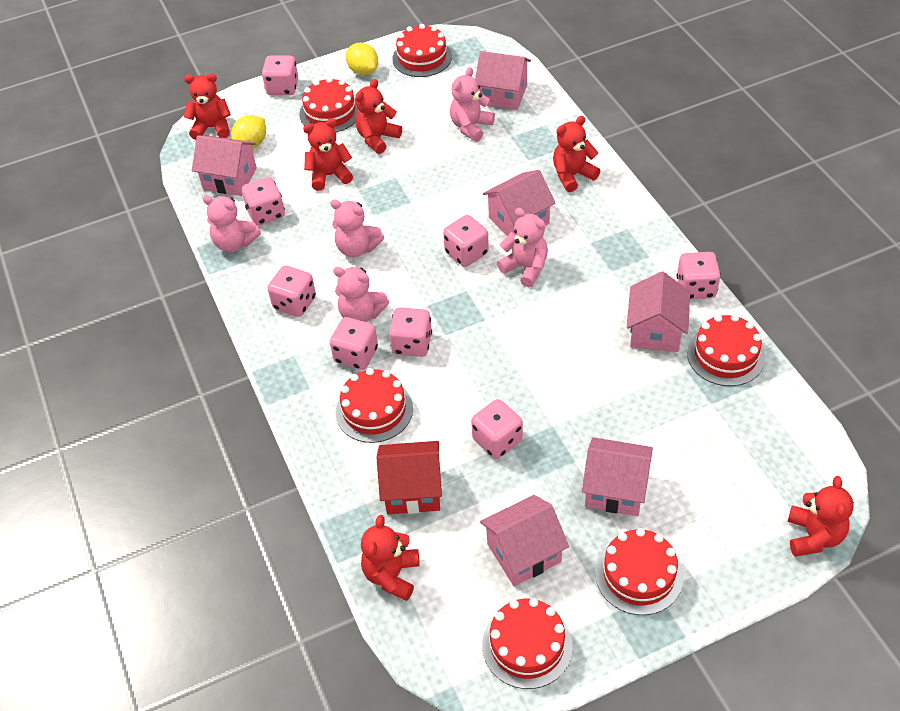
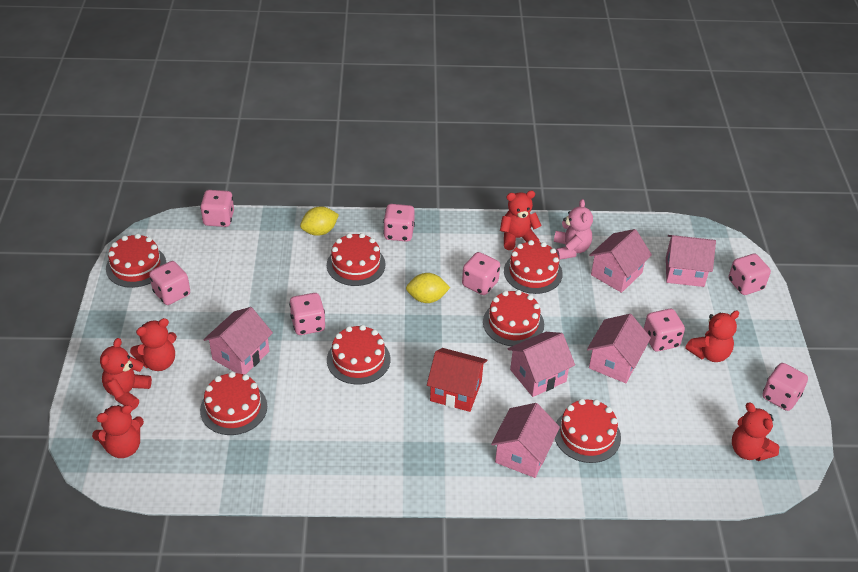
pink teddy bear: [202,195,261,252] [330,199,384,257] [333,267,389,322] [450,67,495,142] [497,208,548,287] = 5 -> [554,199,593,260] = 1
red cake: [299,77,359,132] [336,368,413,443] [392,24,452,77] [482,598,573,689] [595,528,683,615] [687,314,765,386] = 6 -> [106,233,167,288] [200,372,267,435] [327,233,385,286] [327,325,390,384] [483,290,544,346] [504,240,563,294] [555,399,621,463] = 7

